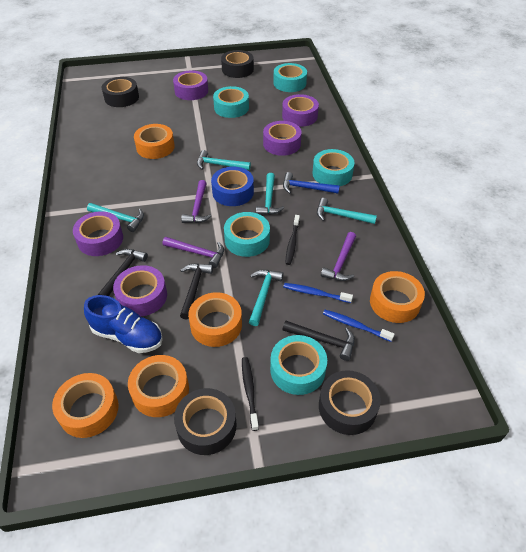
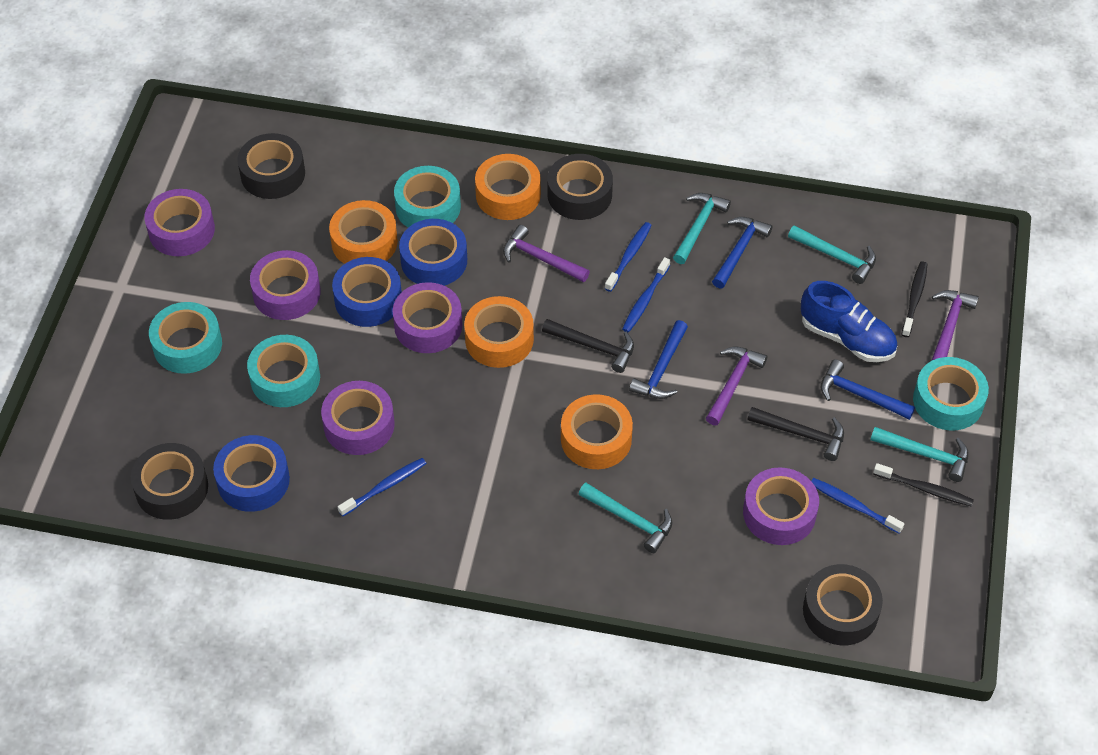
black hammer: [98,249,148,296] [180,263,213,320] [283,321,355,361] = 3 -> [542,319,634,373] [747,407,844,461] = 2
blue hammer: [283,172,340,193] = 1 -> [629,320,688,399] [712,217,772,289] [821,359,915,420] = 3
blue tape: [211,167,254,206] = 1 -> [213,435,290,512] [332,257,402,327] [399,219,467,286] = 3
blue toothbrush: [283,283,353,303] [323,310,395,342] = 2 -> [338,458,427,517] [605,222,652,292] [622,257,670,333] [811,478,904,534] = 4
orange tape: [52,373,119,438] [128,355,189,417] [134,124,175,159] [188,292,242,347] [370,271,425,323] = 5 -> [329,200,398,264] [464,296,534,368] [475,154,541,220] [561,394,633,469] = 4
turquoise hammer: [87,203,144,232] [197,150,251,170] [249,270,283,326] [256,173,284,215] [317,198,377,224] = 5 -> [579,483,672,553] [673,193,731,264] [788,225,876,284] [870,427,969,482] = 4
turquoise tape: [213,86,249,118] [224,212,270,257] [270,335,327,395] [273,63,307,92] [312,149,354,186] = 5 -> [149,302,222,374] [247,335,320,407] [394,166,461,227] [913,357,989,431] = 4

